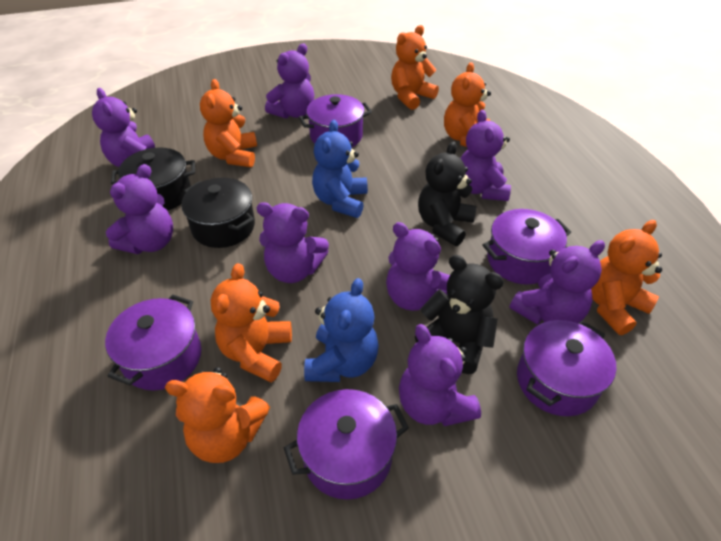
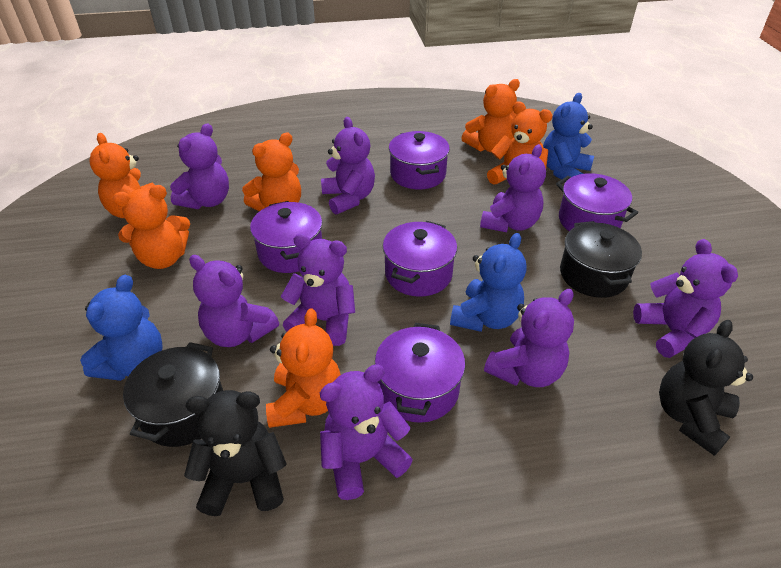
blue teddy bear: [304,278,379,382] [312,120,368,218] = 2 -> [80,275,163,381] [450,233,526,332] [543,93,594,180] = 3

